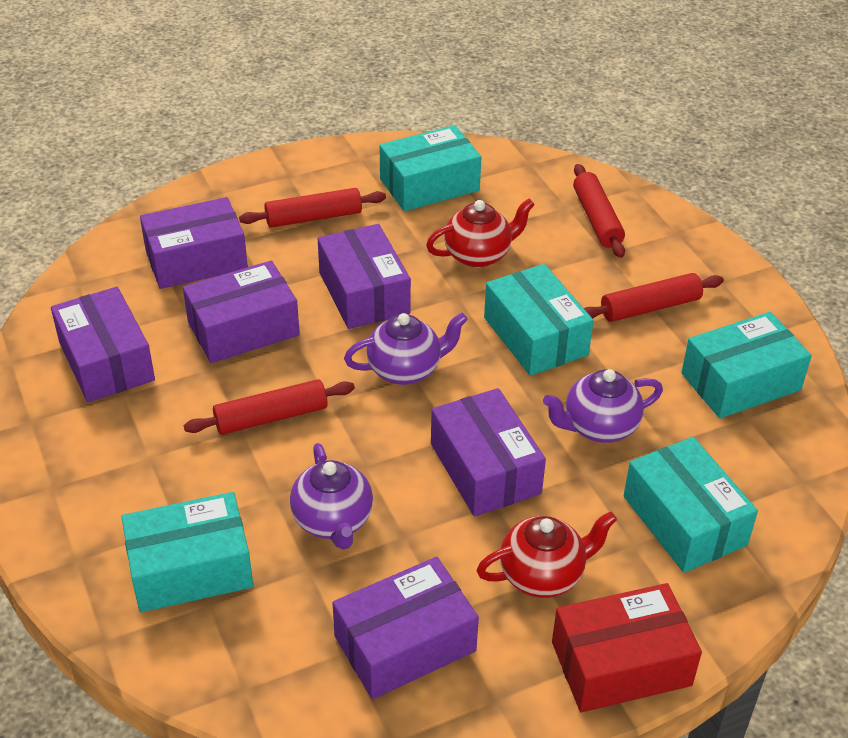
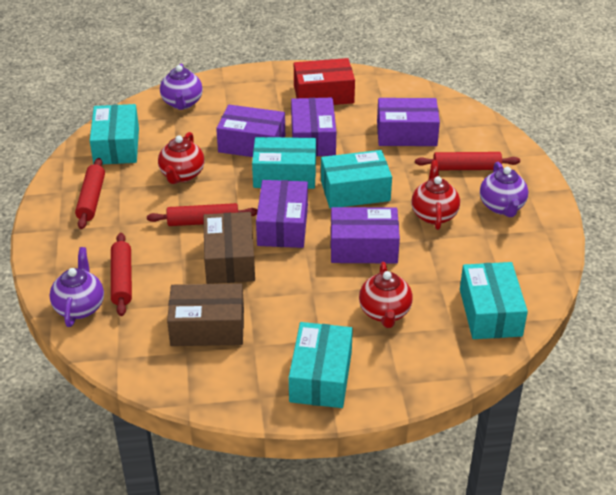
brown box: none = 0 -> [167,283,244,346] [203,212,255,284] = 2
purple box: [51,287,155,402] [140,197,248,289] [183,261,300,363] [318,224,411,329] [333,557,479,699] [431,388,546,516] = 6 -> [216,105,285,157] [256,180,308,248] [291,98,336,156] [331,207,400,264] [377,98,440,146] = 5
red teapot: [426,198,535,268] [476,511,617,598] = 2 -> [158,132,205,184] [359,262,413,328] [411,160,460,230] = 3

